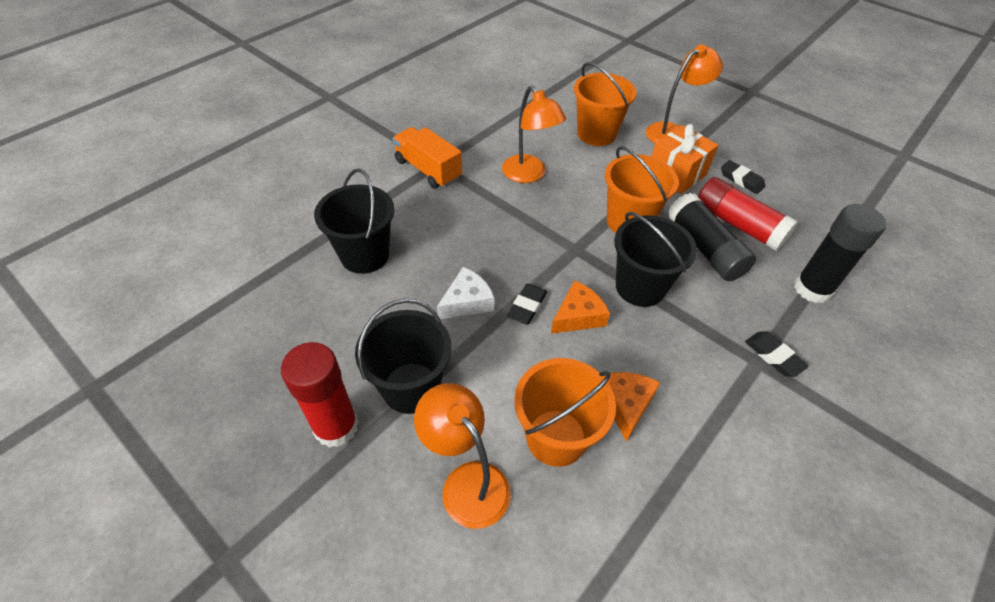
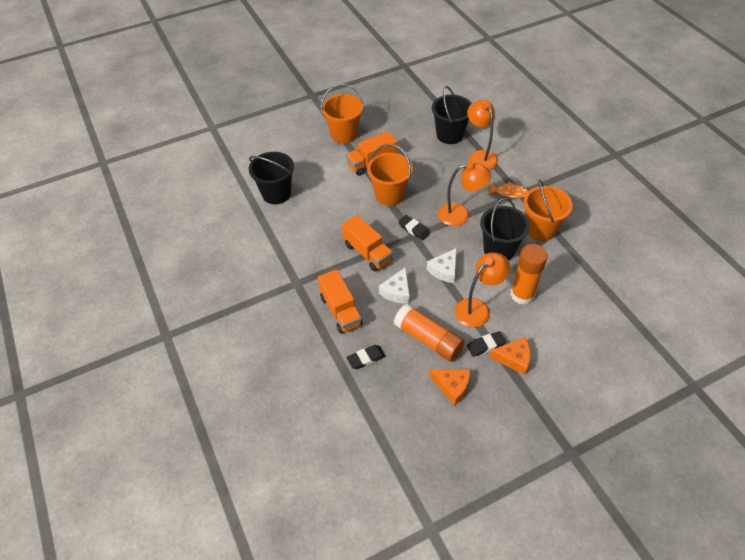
black glue stick: [668,193,756,281] [794,204,886,303] = 2 -> none = 0
orange fish: none = 0 -> [487,182,528,198] = 1
orange gift: [652,124,718,194] = 1 -> none = 0
orange glue stick: none = 0 -> [394,304,465,361] [510,244,548,305] = 2
orange truck: [393,127,462,189] = 1 -> [318,269,363,334] [342,215,393,272] [346,131,397,176] = 3
red glue stick: [281,342,359,448] [698,177,798,251] = 2 -> none = 0
white cheese: [437,267,495,319] = 1 -> [379,267,410,304] [427,248,457,283] = 2

